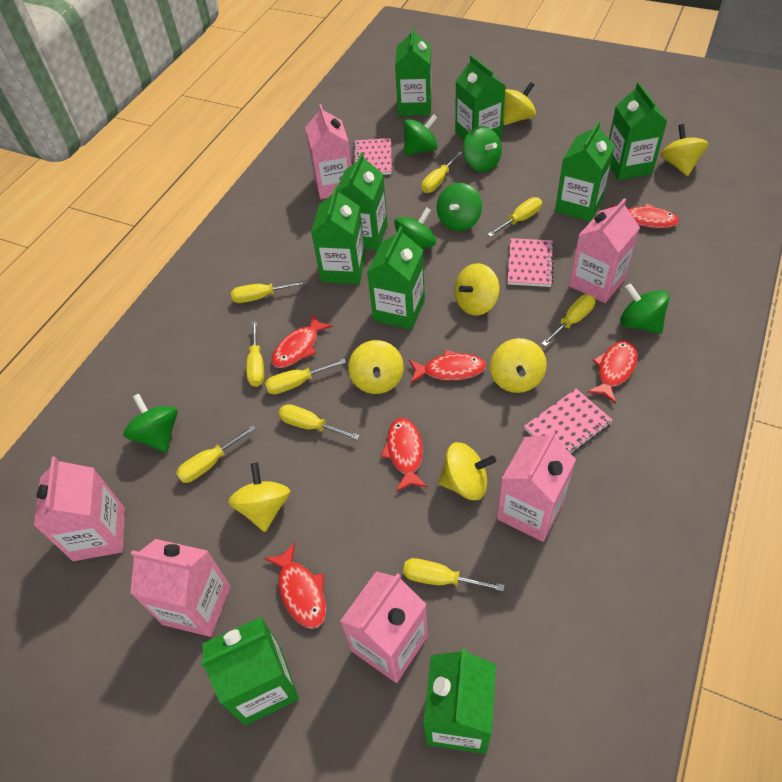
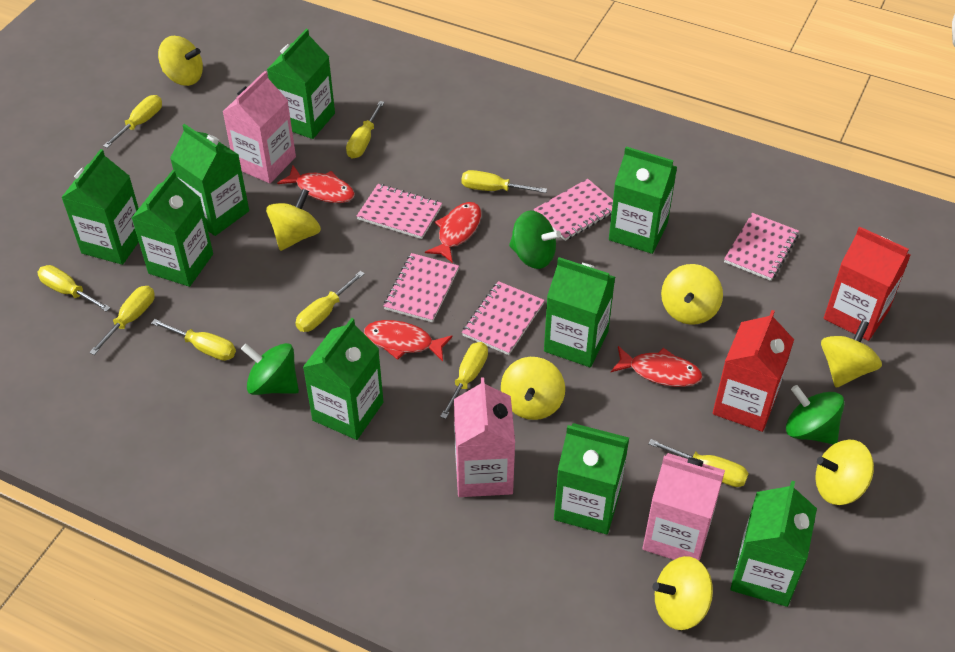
green spinning top: [124,394,178,452] [394,207,436,249] [403,114,438,156] [437,183,482,231] [463,126,502,172] [620,283,670,334] = 6 -> [241,343,299,395] [509,211,561,269] [786,385,844,444] = 3
pink carton: [34,456,125,561] [130,539,231,637] [305,104,352,199] [340,571,428,683] [497,430,576,542] [569,198,640,303] = 6 -> [223,71,296,183] [454,377,515,497] [642,453,725,561] = 3
pink notebook: [353,138,392,175] [507,238,554,287] [524,389,613,454] = 3 -> [357,184,442,239] [384,253,459,322] [462,281,545,355] [534,179,613,241] [724,213,799,281] = 5
red carton: none = 0 -> [713,310,794,432] [824,226,911,341] = 2
red fish: [264,542,326,629] [272,314,333,368] [381,418,428,492] [409,350,487,383] [587,341,638,404] [612,203,679,228] = 6 -> [277,165,355,203] [364,320,453,361] [425,202,481,263] [611,346,703,387] = 4

